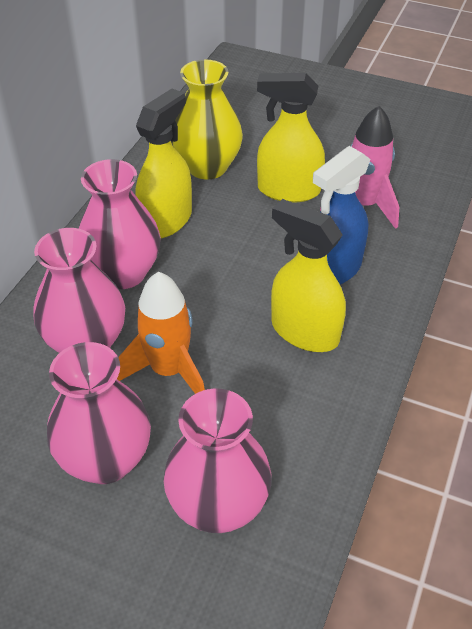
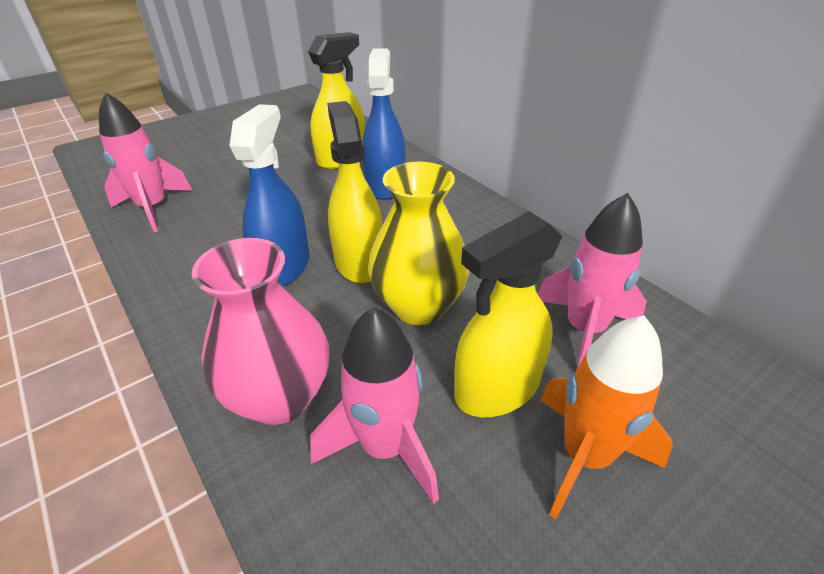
blue spray bottle: [313,146,370,285] = 1 -> [230,104,309,286] [363,48,406,200] = 2
pink rocket: [320,106,399,229] = 1 -> [99,92,192,232] [310,307,439,504] [538,193,647,368] = 3
pink vase: [33,228,125,353] [47,342,151,484] [78,159,161,289] [164,388,272,533] = 4 -> [192,238,329,425] = 1

